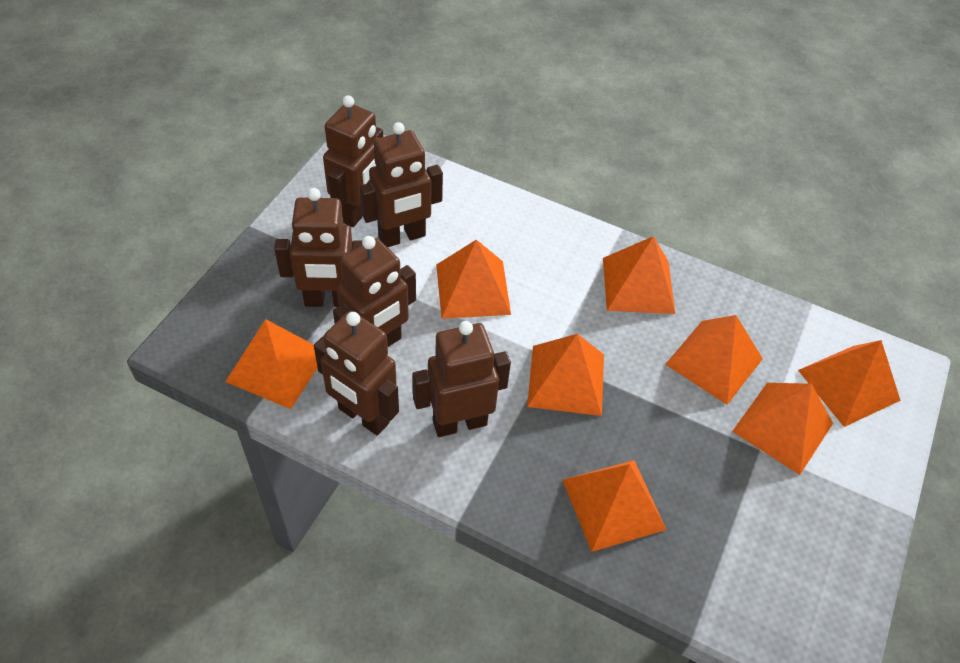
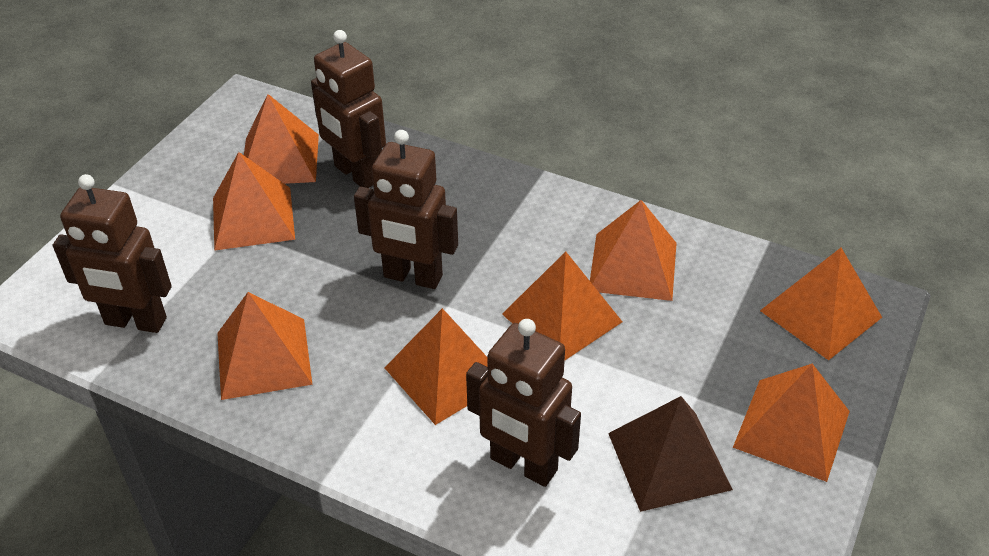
brown pyramid: none = 0 -> [608,396,733,512] = 1
brown robot: [274,188,362,307] [314,311,399,435] [323,95,383,227] [333,236,416,347] [360,122,443,247] [412,321,511,437] = 6 -> [53,174,172,333] [311,30,386,188] [354,130,458,289] [466,319,581,487] = 4

